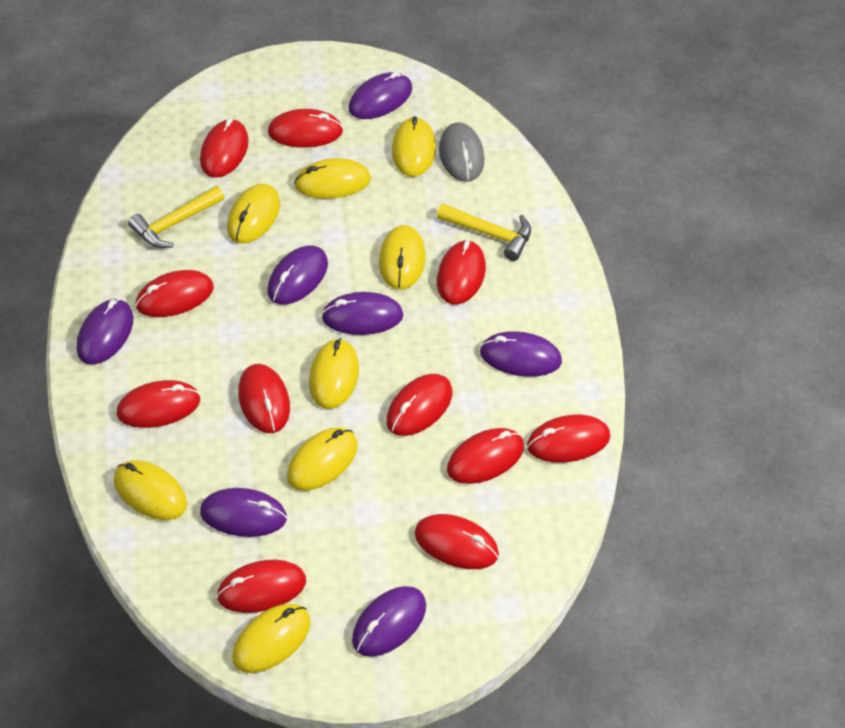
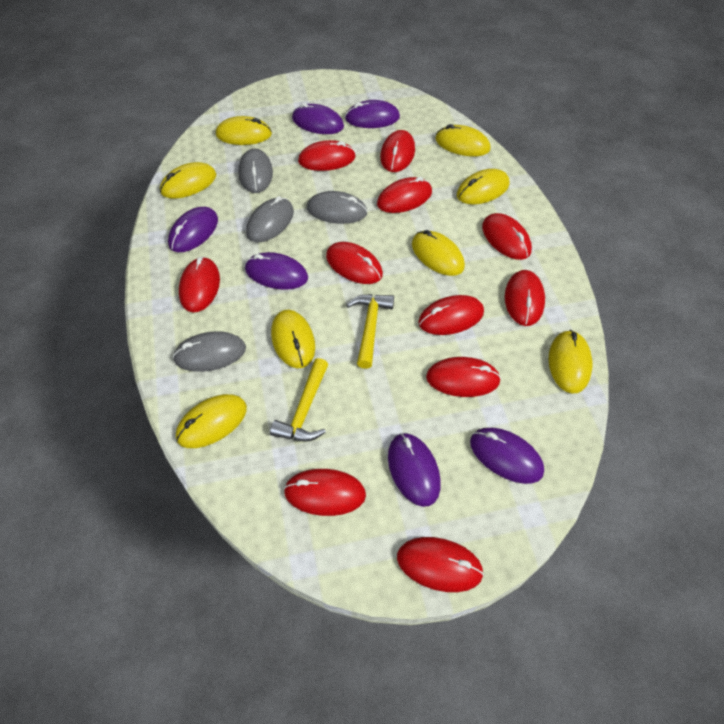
grey mouse: [439,122,485,182] = 1 -> [173,331,246,372] [238,149,273,193] [246,196,294,242] [307,191,368,224] = 4
purple mouse: [77,299,133,365] [200,488,287,537] [268,245,328,304] [321,292,404,335] [349,71,412,119] [352,586,426,657] [480,331,562,377] = 7 -> [168,207,218,252] [245,252,308,290] [292,103,344,134] [345,100,400,128] [388,433,441,507] [470,428,544,484] = 6

